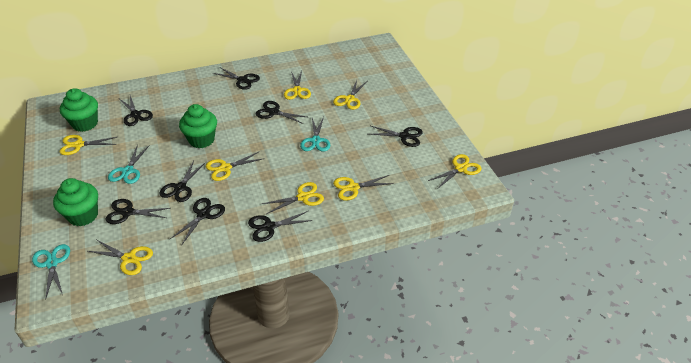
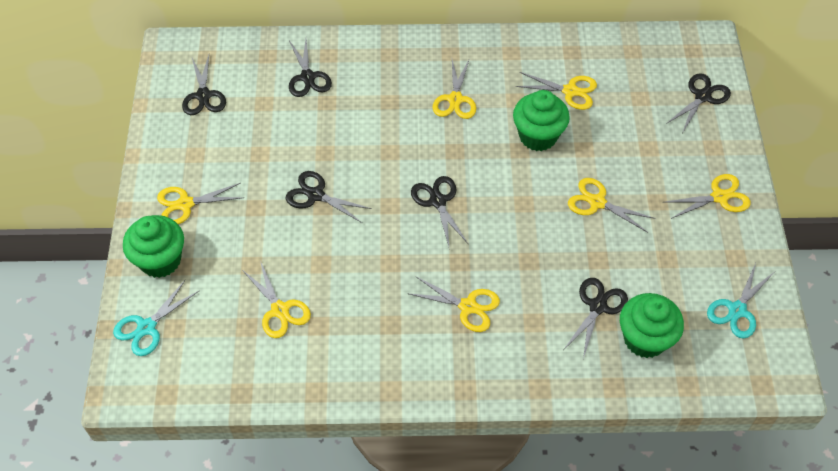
black scissors: [106,199,170,224] [120,95,153,126] [159,161,206,202] [170,198,225,246] [213,67,260,90] [248,211,313,242] [256,101,306,124] [369,126,423,147] = 8 -> [182,55,226,115] [286,171,372,223] [289,39,332,97] [411,176,468,246] [564,278,628,359] [666,73,731,133] = 6
turquoise scissors: [32,244,70,300] [108,144,150,184] [300,117,330,151] = 3 -> [113,280,199,356] [707,263,773,339] = 2
yellow scissors: [60,135,117,155] [88,240,153,275] [206,151,262,181] [262,182,324,214] [284,71,311,100] [333,80,367,110] [333,175,394,201] [428,154,482,189] = 8 -> [157,183,244,224] [242,261,311,338] [407,276,500,332] [433,58,476,119] [516,72,597,110] [568,178,656,233] [665,174,750,219] = 7

